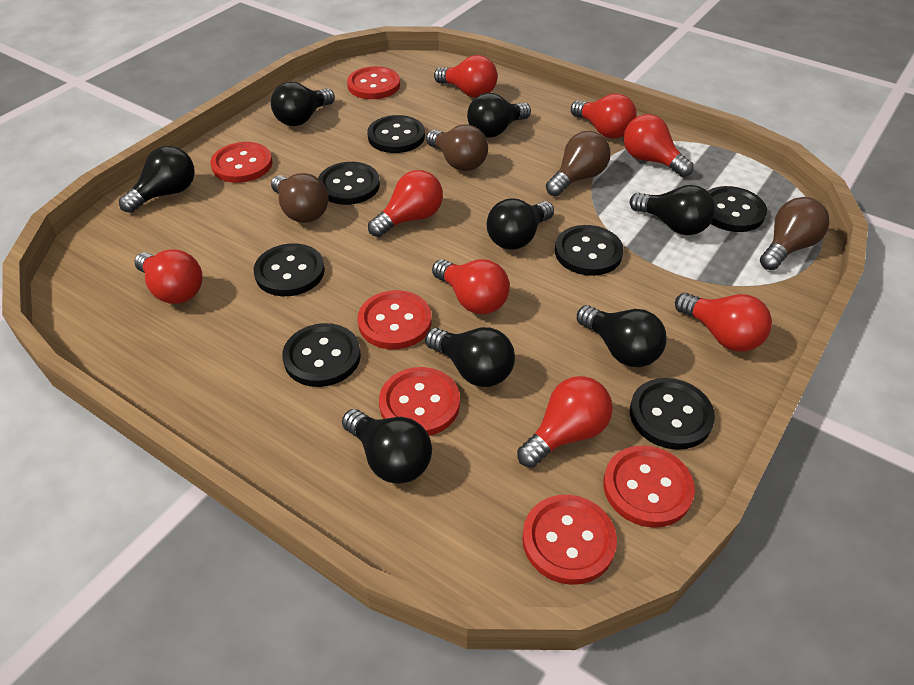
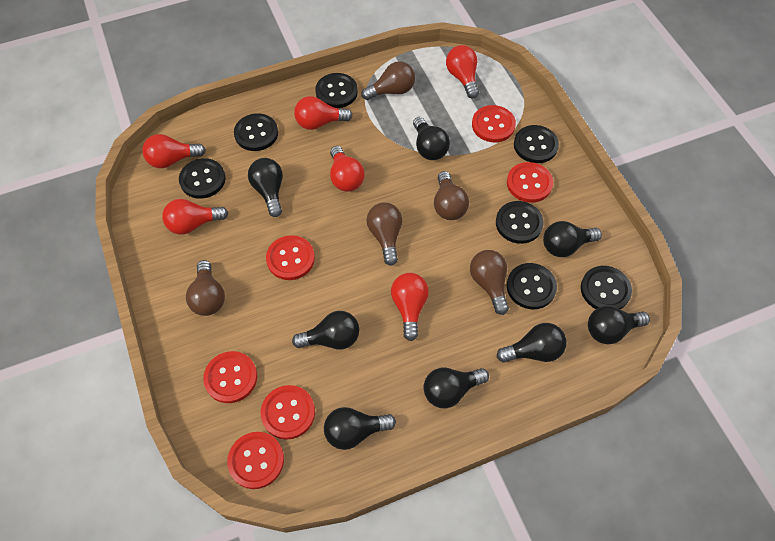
brown light bulb: [271,173,329,223] [426,124,488,171] [546,131,611,196] [760,197,830,270] = 4 -> [186,260,225,316] [361,61,415,100] [367,202,402,266] [434,171,469,220] [470,250,509,315] = 5
red light bulb: [134,250,203,304] [368,170,443,237] [432,259,510,314] [434,55,498,98] [517,376,613,467] [571,94,637,139] [624,114,694,177] [675,293,772,352] = 8 -> [142,134,206,168] [162,199,228,235] [294,96,353,130] [330,146,364,192] [391,273,429,341] [446,45,479,98] = 6

